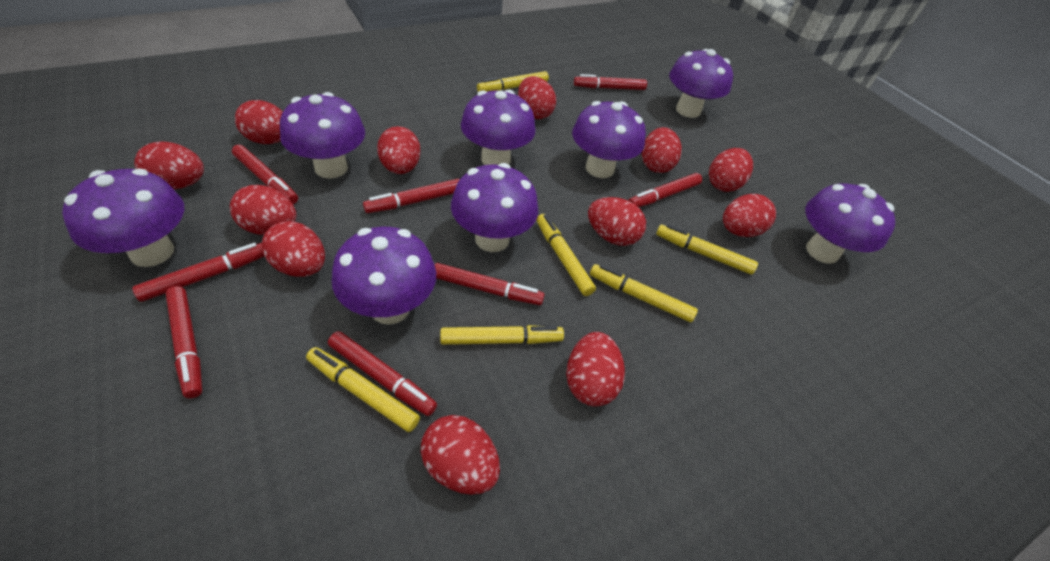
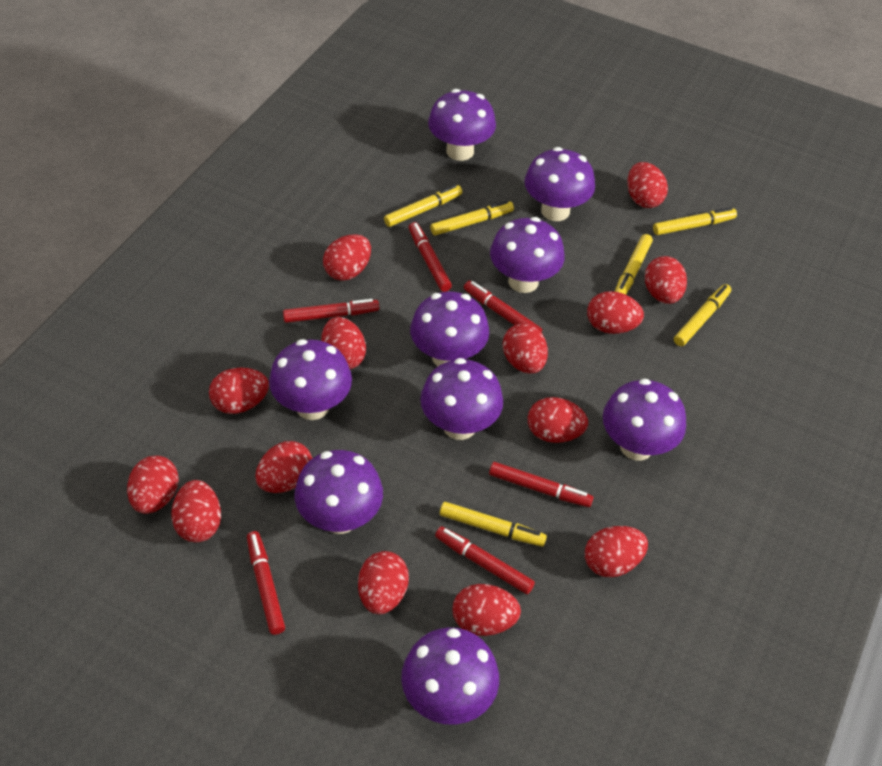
purple mushroom: [62,169,184,267] [280,92,365,179] [332,227,436,325] [451,163,538,252] [461,89,536,165] [572,101,646,178] [669,49,733,118] [805,183,895,264] = 8 -> [269,339,352,420] [294,450,383,534] [401,627,499,725] [410,292,489,367] [420,358,503,440] [428,89,496,161] [490,217,565,293] [524,147,595,221] [603,378,686,460] = 9
red egg: [134,141,204,189] [230,185,296,235] [235,100,283,144] [262,221,325,277] [377,126,421,174] [421,415,500,495] [518,76,556,119] [566,332,625,407] [588,197,646,246] [642,127,682,173] [709,148,753,192] [723,194,776,237] = 12 -> [127,456,179,514] [171,480,221,542] [209,368,269,414] [255,441,312,493] [321,317,366,369] [323,234,371,281] [358,551,409,614] [452,584,521,636] [502,323,548,374] [528,397,588,443] [585,526,648,578] [587,291,644,334] [627,162,668,208] [645,256,687,304] = 14
red marker: [132,243,265,302] [165,286,202,399] [232,144,298,204] [328,331,437,416] [363,179,460,213] [435,263,544,305] [574,74,647,90] [628,173,702,207] = 8 -> [247,531,285,635] [283,299,379,323] [409,222,452,292] [435,526,535,594] [464,281,542,333] [489,462,593,507] = 6

